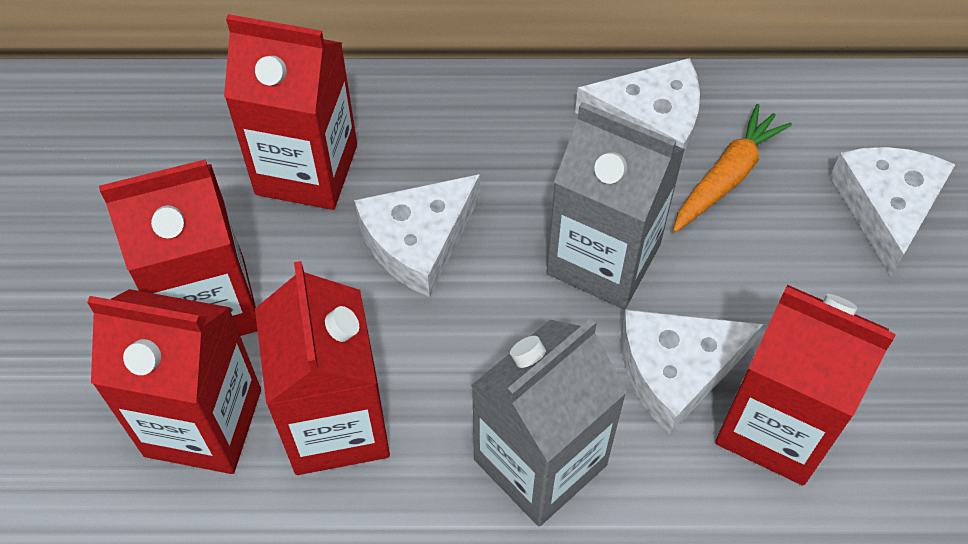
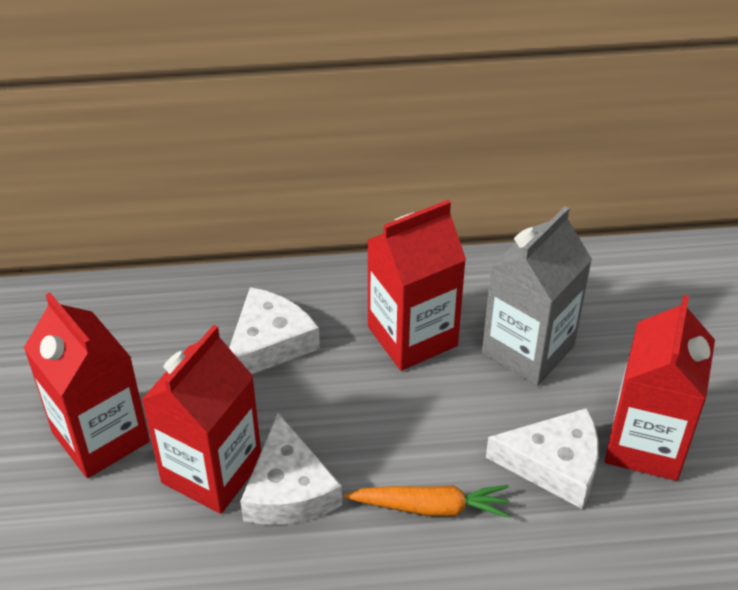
grey carton: [471,317,627,526] [547,102,685,309] = 2 -> [482,206,592,386] = 1
red carton: [87,289,261,474] [99,159,257,336] [224,14,357,210] [255,261,390,475] [715,285,896,485] = 5 -> [24,293,150,478] [142,325,261,514] [367,200,466,371] [605,295,715,481] = 4
white cheese: [354,174,480,297] [575,58,700,162] [621,309,763,434] [830,147,955,276] = 4 -> [229,287,320,374] [240,413,342,525] [486,408,599,509] = 3

